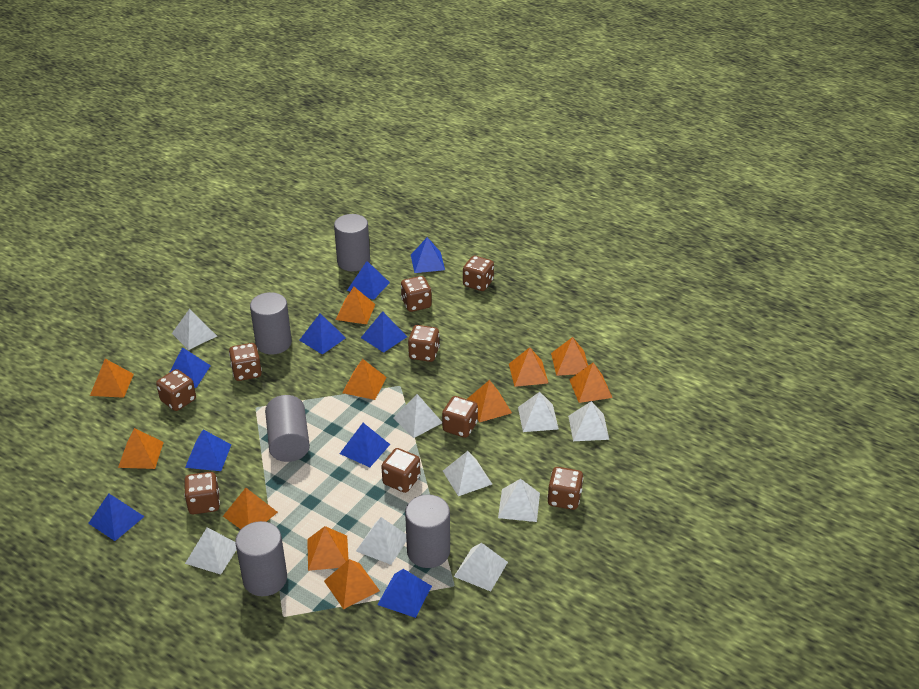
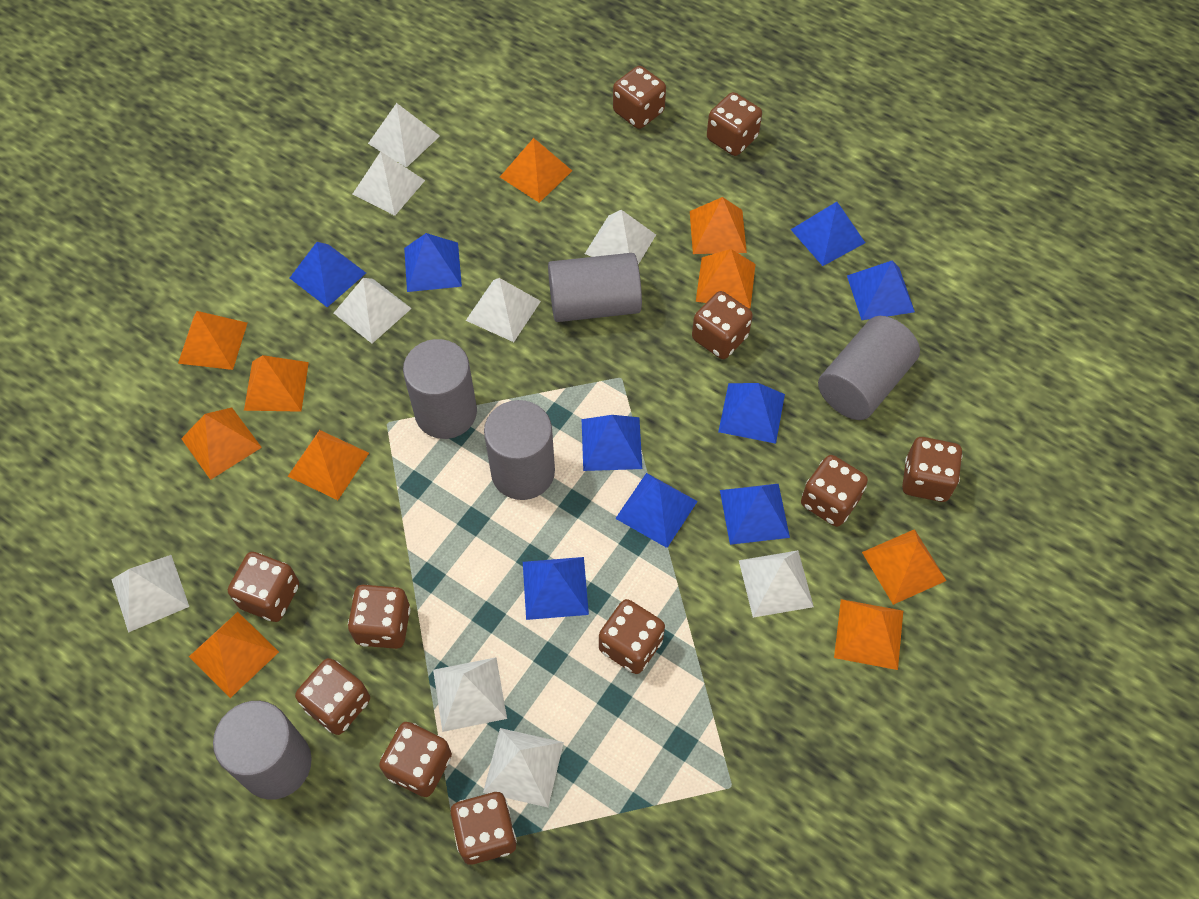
brown dice: [156,369,196,411] [184,472,220,514] [229,343,262,381] [381,448,420,493] [401,276,432,312] [408,325,440,362] [442,396,478,438] [463,256,494,291] [547,467,583,510] = 9 -> [228,552,299,622] [295,658,370,735] [348,585,410,649] [379,722,452,797] [450,792,517,865] [599,599,665,674] [613,66,666,129] [692,291,753,359] [707,92,762,156] [801,455,868,527] [902,437,962,502] = 11
orange pyramid: [90,359,134,398] [118,428,164,469] [223,488,278,529] [307,526,349,571] [324,559,380,609] [336,286,376,324] [342,359,386,400] [467,380,512,423] [509,347,548,387] [551,337,588,376] [569,362,612,403] = 11 -> [178,311,247,370] [181,407,262,480] [189,612,279,698] [244,355,309,412] [288,430,369,500] [500,138,572,203] [690,197,747,254] [696,249,756,309] [834,599,903,670] [862,529,947,605] = 10

